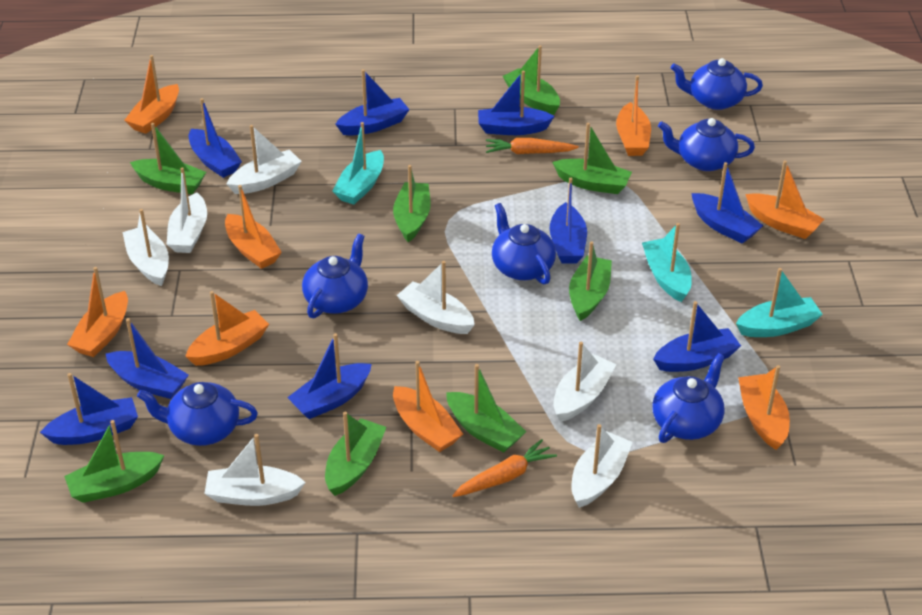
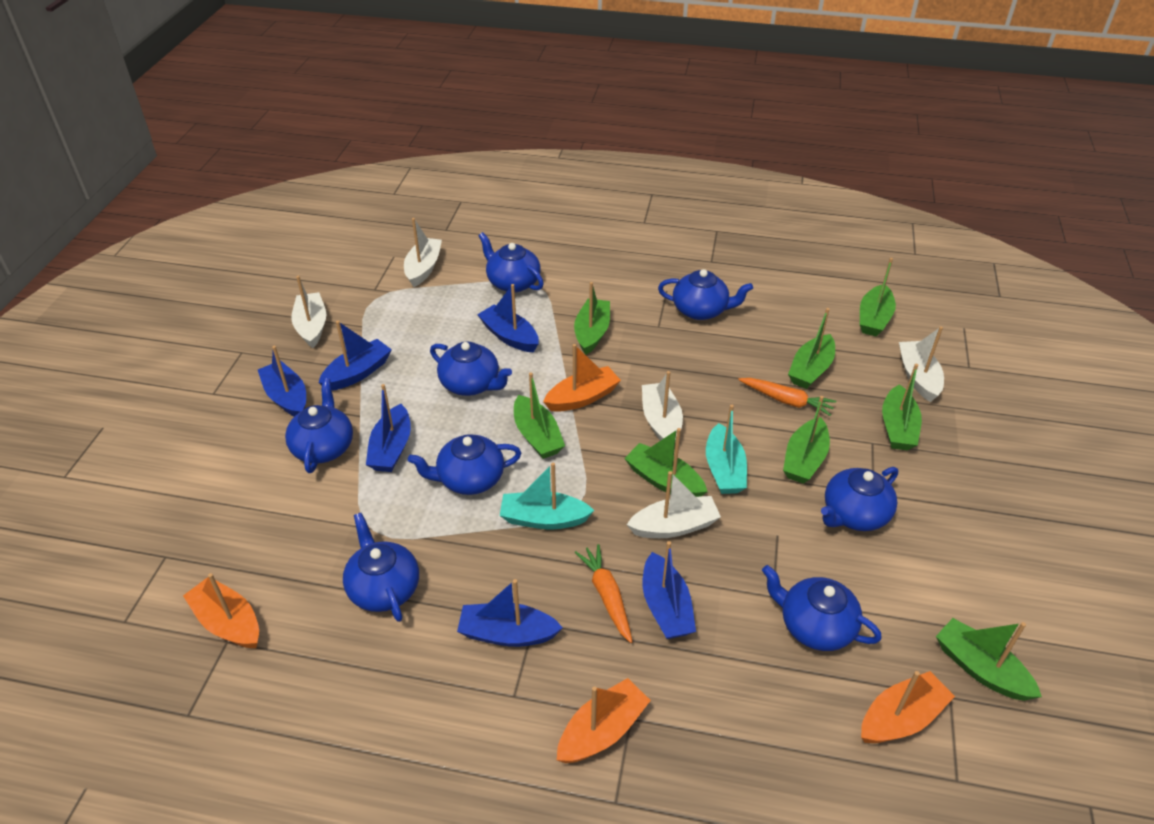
blue boat: [40,373,138,445] [106,318,189,399] [189,98,242,178] [287,333,372,419] [335,69,410,135] [478,71,555,135] [549,178,587,263] [653,301,741,372] [691,162,763,244] = 9 -> [258,346,306,416] [319,321,392,391] [366,384,411,472] [457,579,563,647] [477,284,539,353] [643,541,696,639] = 6
blue teapot: [137,382,258,446] [302,233,368,318] [492,203,556,284] [652,353,725,443] [658,118,755,171] [671,58,763,110] = 6 -> [285,378,353,473] [343,513,419,622] [408,434,521,495] [430,341,512,396] [478,232,544,293] [658,269,753,320] [762,565,882,651] [821,467,898,531] = 8
orange boat: [67,267,128,357] [124,55,179,134] [185,291,269,366] [225,185,282,269] [393,361,463,452] [616,75,651,156] [738,365,790,450] [745,160,824,239] = 8 -> [183,573,259,648] [543,344,621,412] [557,678,651,763] [861,671,955,743] = 4
turquoise boat: [333,122,384,205] [642,223,692,302] [736,268,823,337] = 3 -> [500,462,595,529] [706,405,747,494] = 2
white boat: [122,209,169,286] [167,167,207,253] [204,434,306,506] [227,125,302,194] [397,261,475,334] [553,342,616,422] [571,424,633,508] = 7 -> [291,276,326,348] [404,218,442,287] [627,471,721,538] [642,371,683,441] [899,326,944,402] = 5

